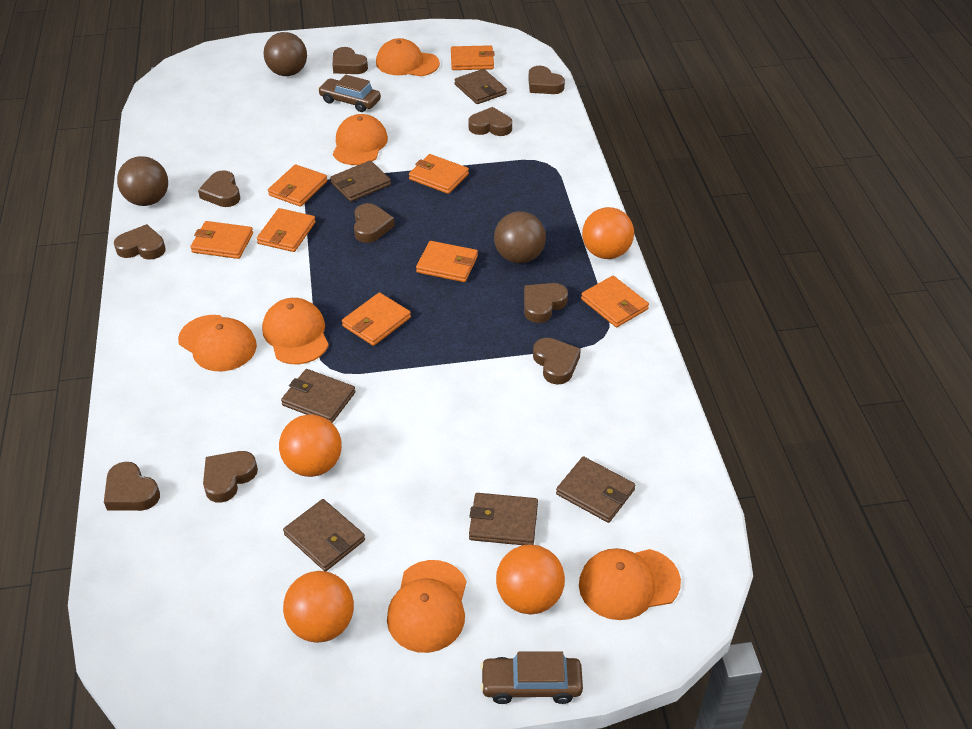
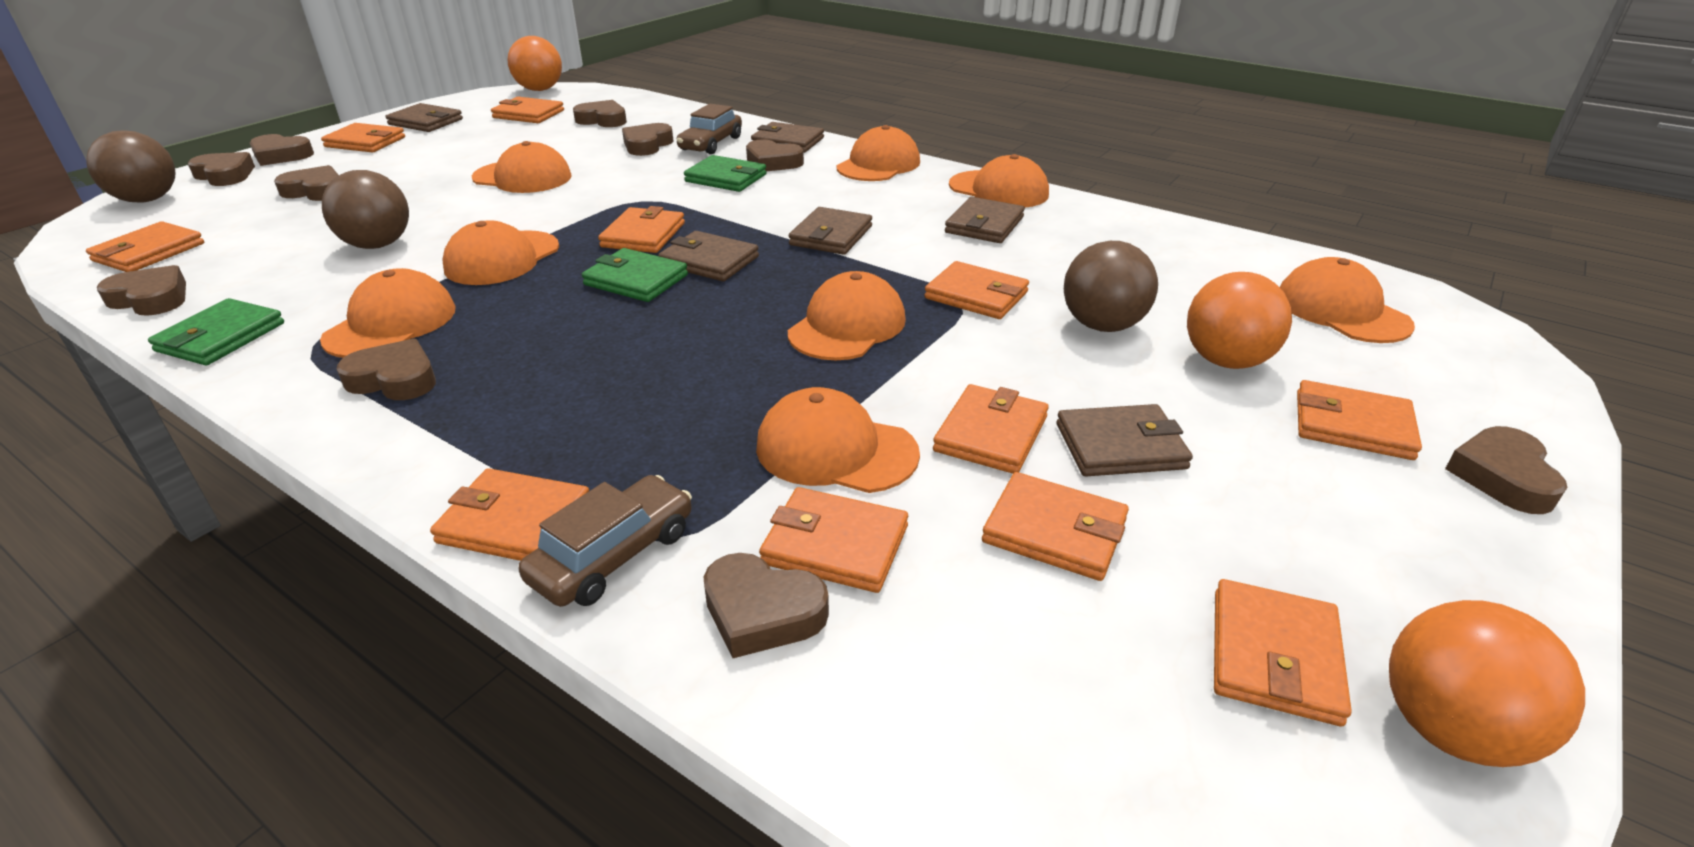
green wallet: none = 0 -> [148,298,284,365] [582,248,688,302] [684,155,767,192] = 3
orange ball: [279,414,342,477] [283,571,354,643] [496,544,565,614] [582,207,634,259] = 4 -> [508,36,562,91] [1187,272,1292,369] [1389,600,1585,767] = 3
orange cap: [178,315,257,371] [262,298,329,365] [333,114,388,165] [376,38,440,76] [387,560,467,653] [579,548,681,620] = 6 -> [320,268,456,358] [442,220,559,285] [472,141,572,193] [756,387,920,493] [788,271,906,360] [837,125,920,181] [949,154,1049,208] [1280,257,1415,343] = 8
orange wallet: [190,221,253,259] [257,208,316,252] [268,164,327,207] [342,292,411,346] [409,154,469,194] [416,241,478,282] [451,45,495,70] [581,276,649,327] = 8 -> [86,221,204,272] [321,123,405,153] [430,468,589,561] [491,97,564,123] [598,206,685,253] [759,487,908,593] [924,261,1029,319] [933,384,1049,474] [982,472,1129,581] [1214,579,1352,726] [1297,380,1422,460] = 11

